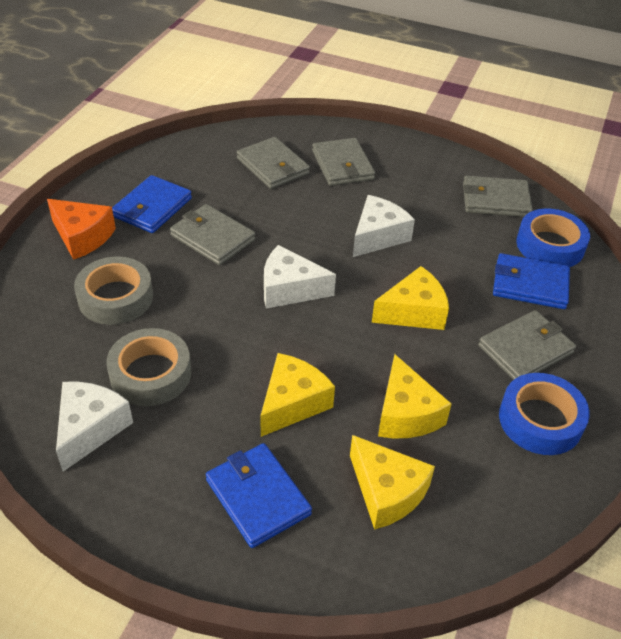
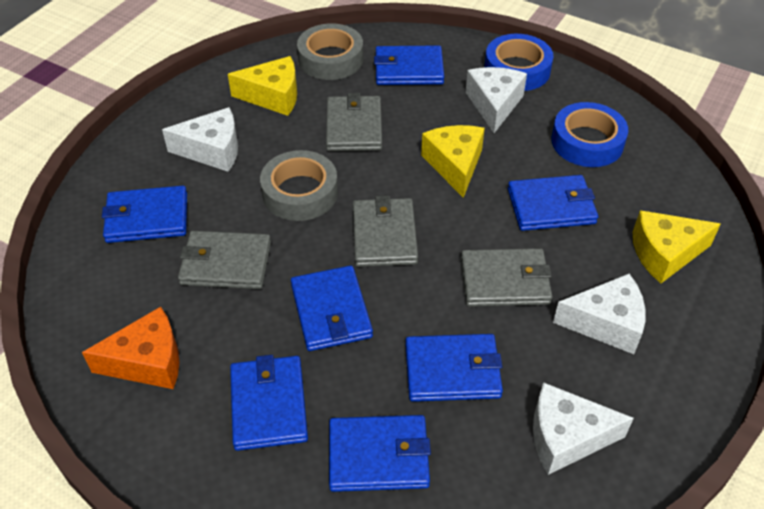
blue wallet: [112,175,192,233] [206,443,312,548] [493,253,570,309] = 3 -> [102,186,187,243] [230,355,308,451] [291,266,373,351] [329,415,431,492] [374,45,444,85] [405,334,503,402] [508,175,598,231] = 7
grey wallet: [170,204,255,265] [237,137,310,189] [312,138,375,186] [463,176,533,217] [478,310,576,380] = 5 -> [178,231,271,289] [326,93,382,151] [353,195,418,267] [461,248,552,307] = 4
white cheese: [56,382,133,471] [264,245,336,309] [353,195,415,257] = 3 -> [162,107,238,172] [466,67,527,133] [533,382,634,475] [553,273,646,354] = 4
yellow cheese: [260,353,335,437] [350,435,435,530] [372,266,449,330] [378,354,452,438] = 4 -> [228,56,297,116] [421,125,485,198] [633,210,721,283] = 3

